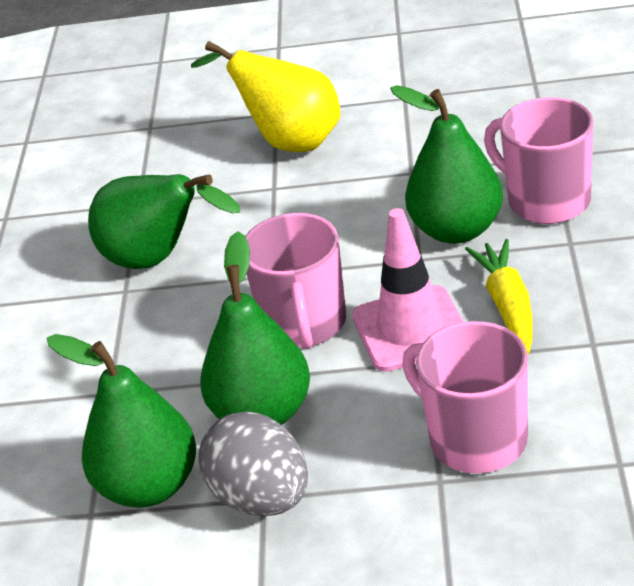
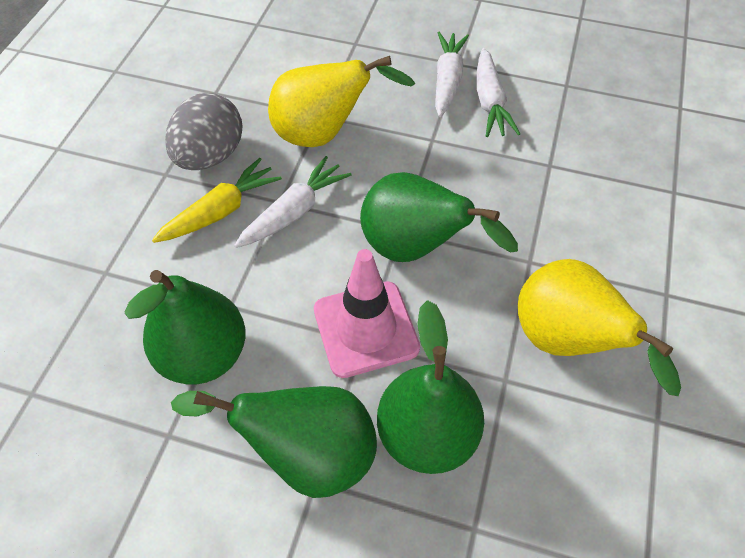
pink mug: [246,213,346,349] [402,321,528,473] [484,97,593,224] = 3 -> none = 0
white carrot: none = 0 -> [234,156,352,248] [435,32,469,117] [477,48,520,137] = 3
yellow pear: [191,41,341,152] = 1 -> [268,56,415,147] [518,259,681,396] = 2

